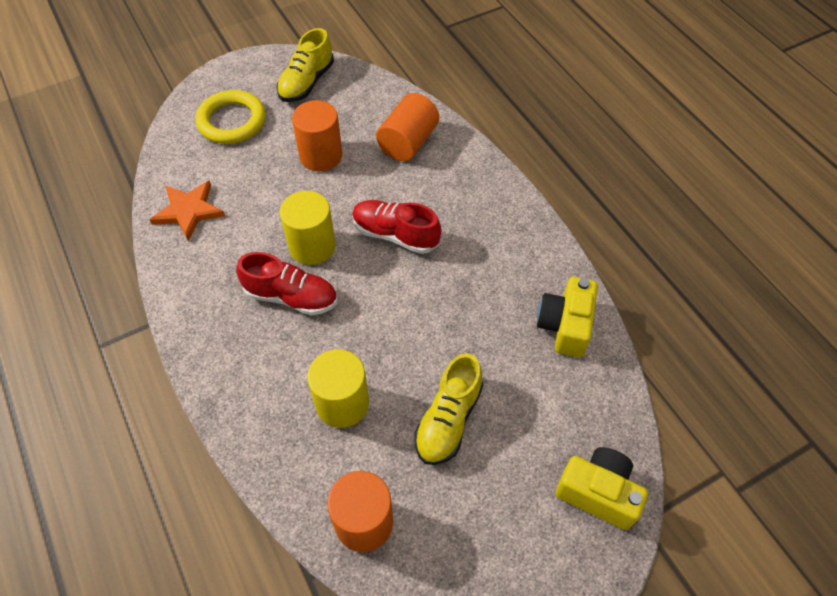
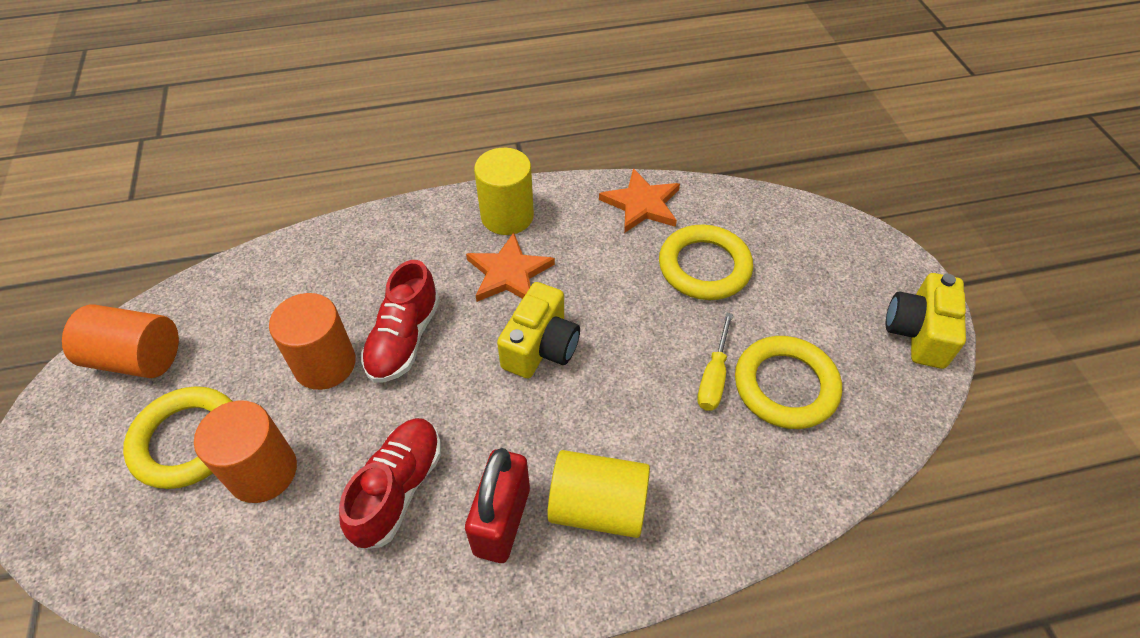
orange star: [150,180,225,241] = 1 -> [466,233,555,302] [599,168,680,233] = 2
red padlock: none = 0 -> [465,448,530,563] = 1
yellow ring: [195,90,266,144] = 1 -> [123,386,232,489] [659,225,753,300] [735,336,842,429] = 3
yellow screwdriver: none = 0 -> [697,312,733,411] = 1
yellow shoe: [276,28,334,102] [414,353,483,465] = 2 -> none = 0

